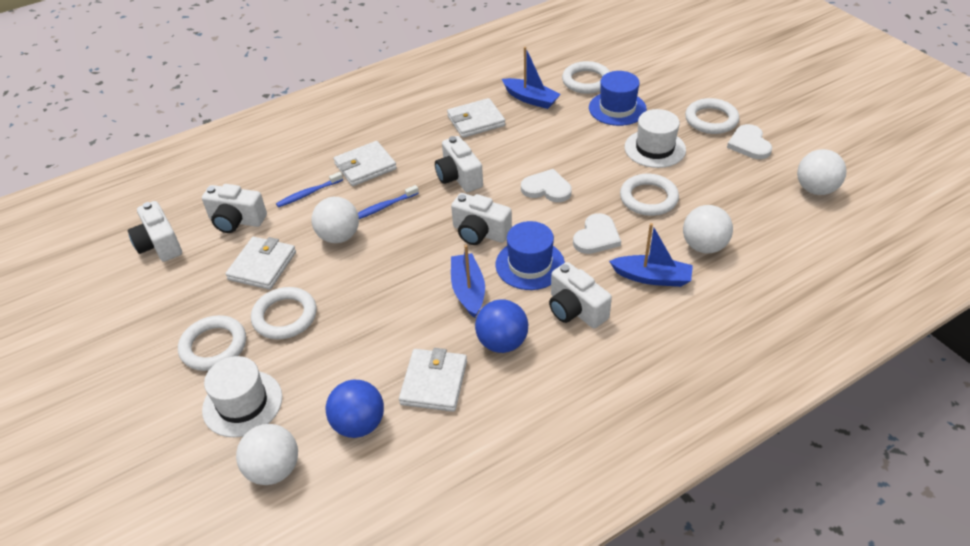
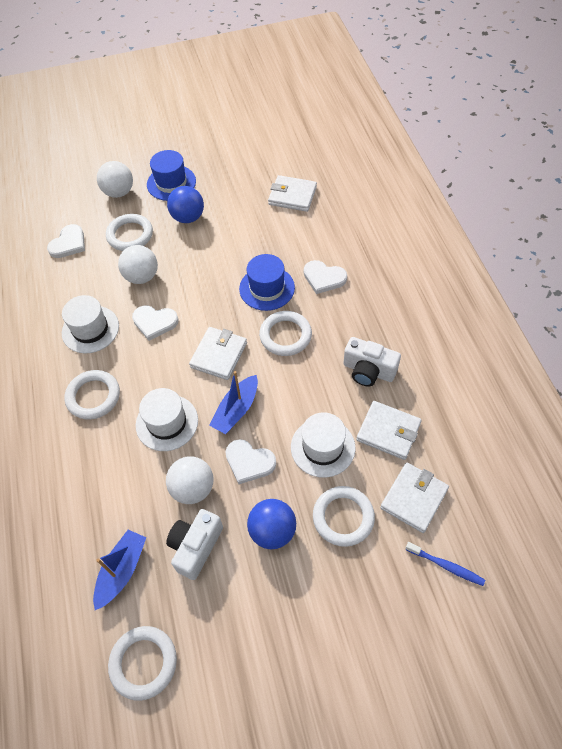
blue boat: [451,245,485,318] [502,47,561,109] [609,223,693,287] = 3 -> [93,530,146,610] [209,371,258,434] = 2
blue toothbrush: [276,172,343,208] [358,185,419,219] = 2 -> [405,542,485,586] = 1
white ball: [236,424,298,485] [312,197,359,243] [683,205,733,253] [797,149,847,195] = 4 -> [97,161,133,198] [118,245,158,284] [166,456,213,504] = 3
white camera: [128,201,182,262] [202,184,267,233] [435,136,483,192] [451,193,512,245] [549,262,612,328] = 5 -> [166,509,223,580] [343,337,401,387] = 2
white hat: [202,356,282,437] [625,109,686,168] = 2 -> [62,295,119,353] [136,388,198,451] [291,412,355,478] = 3
white heart: [521,169,572,202] [573,213,621,254] [727,124,772,159] = 3 -> [47,224,85,258] [132,305,179,341] [225,439,276,484] [304,260,347,294] = 4

